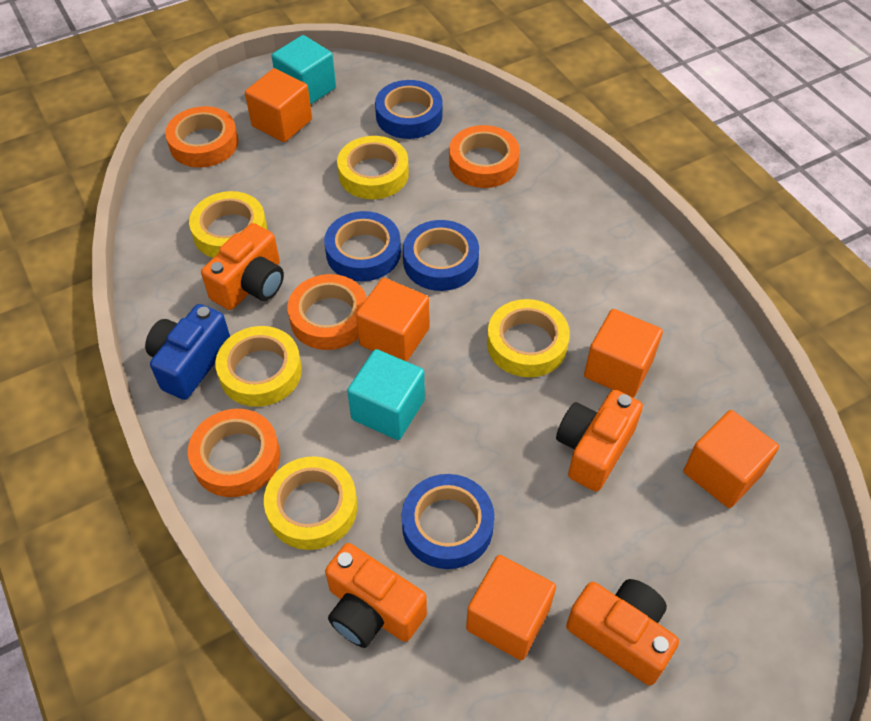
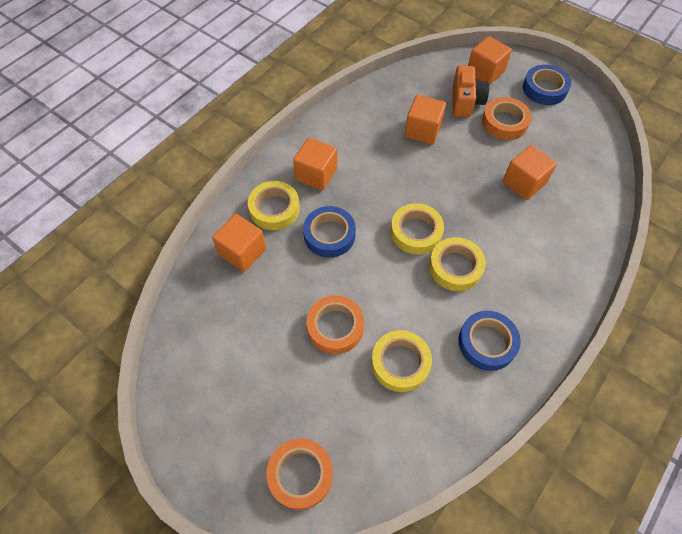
blue camera: [145,304,230,400] = 1 -> none = 0
blue tape: [324,211,401,282] [375,80,443,139] [401,474,495,569] [403,220,479,291] = 4 -> [303,206,356,258] [458,311,521,371] [523,65,571,105] = 3
orange camera: [201,223,284,310] [325,543,427,648] [556,390,643,492] [566,579,679,685] = 4 -> [453,65,489,118] = 1
orange tape: [165,106,238,168] [188,409,280,497] [288,274,367,350] [449,125,520,188] = 4 -> [266,438,333,510] [306,295,364,354] [482,97,532,140] = 3
turquoise cube: [272,35,336,105] [347,349,425,440] = 2 -> none = 0
yellow tape: [189,191,267,258] [215,326,302,407] [264,456,357,550] [337,136,409,199] [487,299,570,377] = 5 -> [248,181,300,230] [371,330,432,392] [391,203,444,255] [429,237,486,291] = 4

